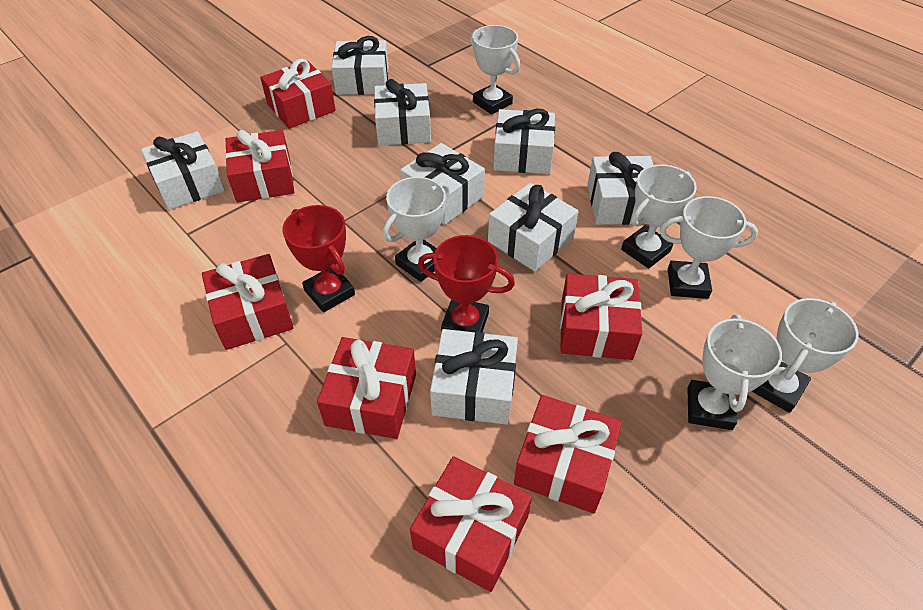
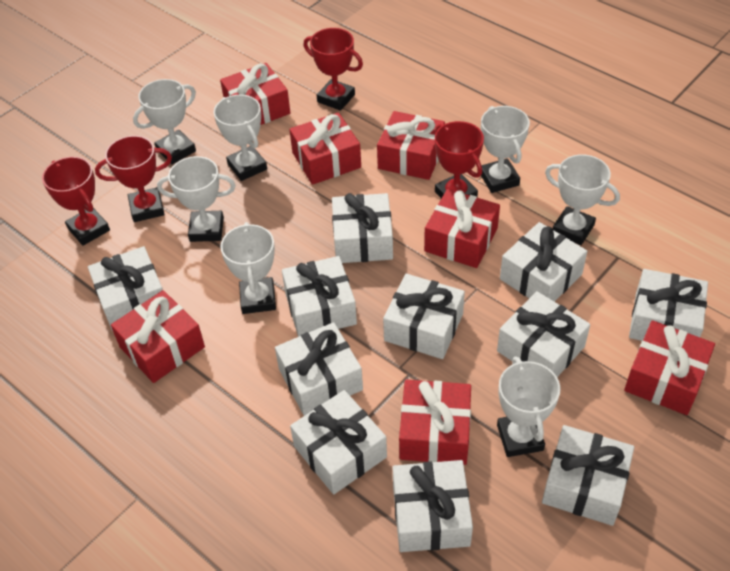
red trophy: [282,205,355,313] [418,235,515,332] = 2 -> [42,157,110,246] [95,136,172,222] [304,28,363,111] [435,121,484,198] = 4
white gift: [141,131,225,210] [331,36,388,95] [374,79,431,146] [400,143,485,225] [430,329,518,425] [488,183,579,272] [493,108,555,174] [587,152,653,225] = 8 -> [88,246,163,331] [275,322,363,416] [282,256,357,337] [290,390,387,494] [332,193,393,263] [383,274,465,359] [393,460,473,552] [497,291,590,377] [500,222,587,302] [542,425,634,526] [629,269,708,341] = 11
white trophy: [383,177,450,282] [470,25,520,114] [621,165,697,269] [660,196,758,299] [687,314,782,430] [752,298,858,413] = 6 -> [133,79,196,164] [157,156,236,242] [213,95,267,181] [220,222,276,314] [481,106,530,193] [497,357,560,457] [545,154,620,245] = 7

